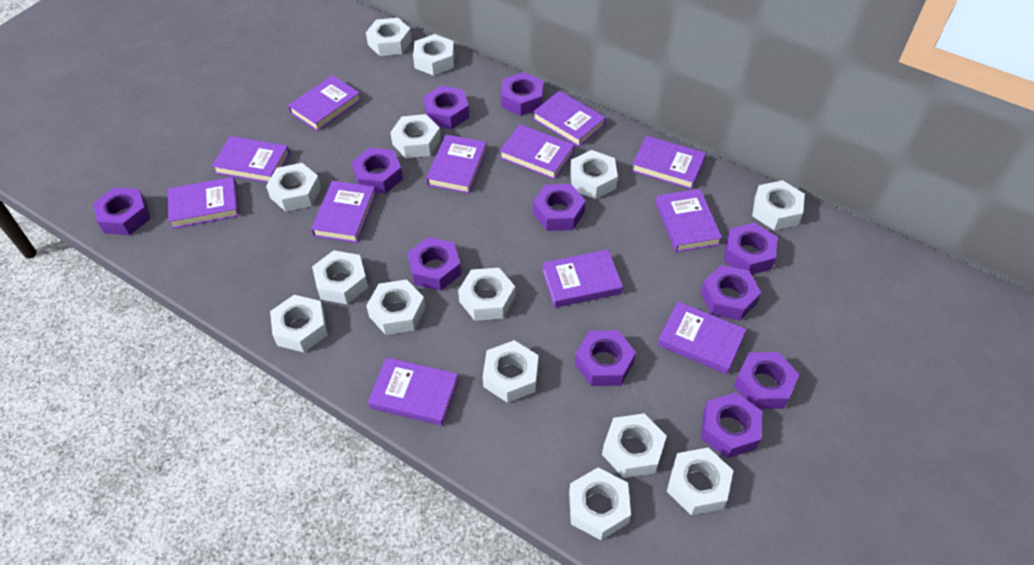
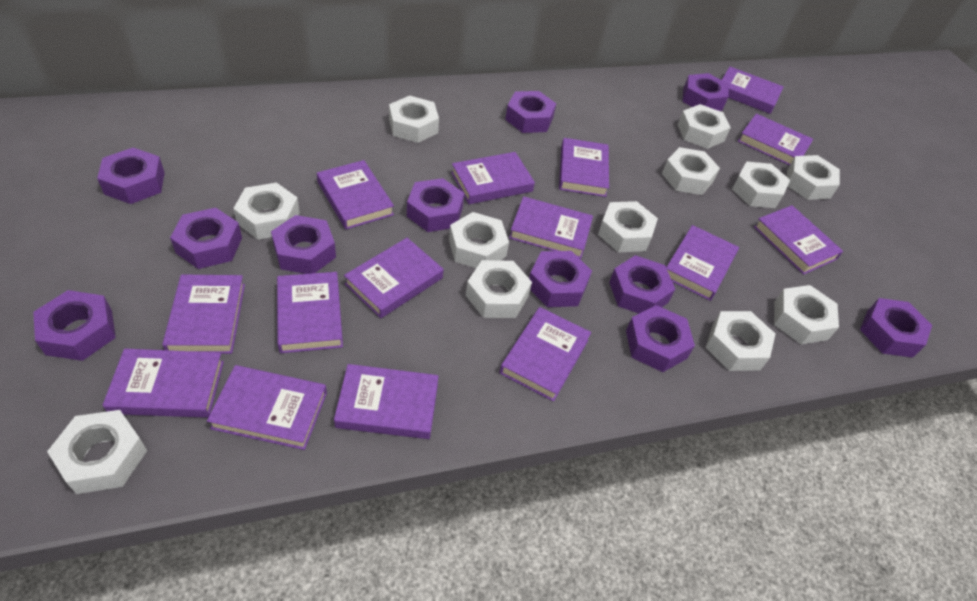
purple book: [168,177,239,229] [212,136,290,183] [288,75,361,131] [311,181,376,243] [368,357,459,426] [426,135,487,194] [499,124,574,180] [533,91,606,147] [542,250,623,308] [631,136,706,190] [656,189,722,252] [657,302,747,375] = 12 -> [103,348,224,418] [162,275,245,354] [207,365,327,450] [277,272,343,353] [317,160,394,229] [334,364,439,439] [344,238,443,318] [451,152,535,204] [500,307,591,402] [509,196,593,259] [559,138,609,197] [666,225,739,301] [722,67,784,114] [738,114,813,165] [754,205,843,275] = 15
white nut: [266,163,321,212] [270,295,328,352] [312,250,368,304] [366,18,412,56] [366,279,426,335] [390,114,441,158] [413,34,454,76] [458,268,515,321] [483,340,539,403] [569,468,631,540] [570,150,618,199] [602,413,667,478] [667,447,734,515] [752,180,805,230] = 14 -> [47,410,147,494] [233,183,300,240] [389,95,439,143] [449,212,509,268] [466,260,532,318] [598,201,658,253] [662,147,720,195] [678,104,731,149] [706,311,776,371] [732,161,790,208] [774,285,839,345] [787,155,840,200] = 12

